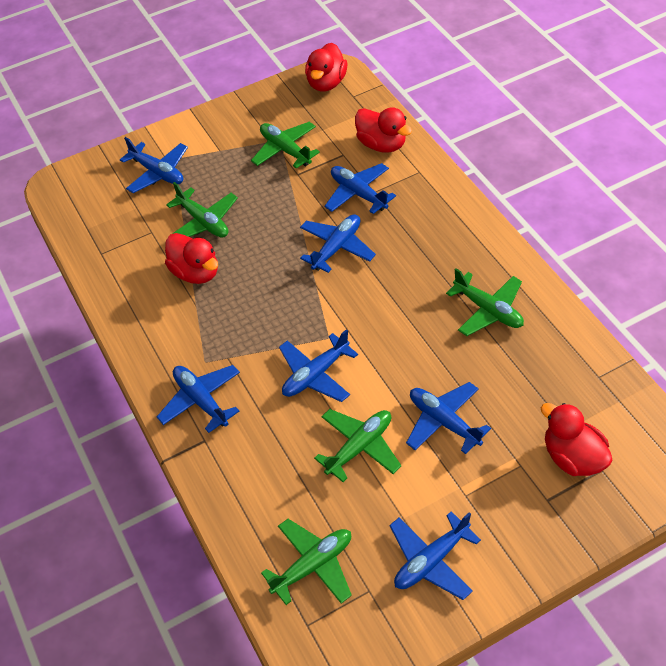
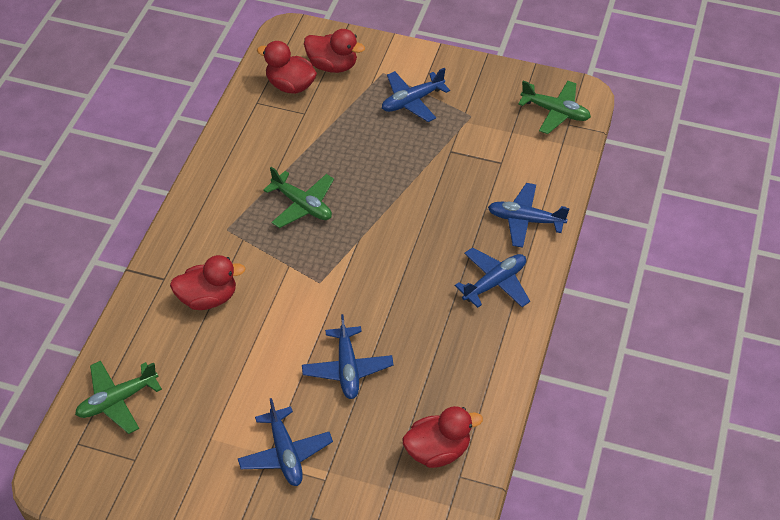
blue plane: [120,137,188,193] [157,365,240,433] [279,329,358,402] [300,214,376,273] [325,163,396,214] [390,511,481,600] [406,382,491,454] = 7 -> [238,398,333,486] [302,314,394,399] [382,68,450,122] [455,248,530,308] [488,183,570,248] = 5
green plane: [166,182,238,237] [251,122,320,169] [261,519,352,605] [314,409,401,482] [446,268,524,336] = 5 -> [75,361,162,434] [263,167,334,228] [518,81,591,134] = 3

